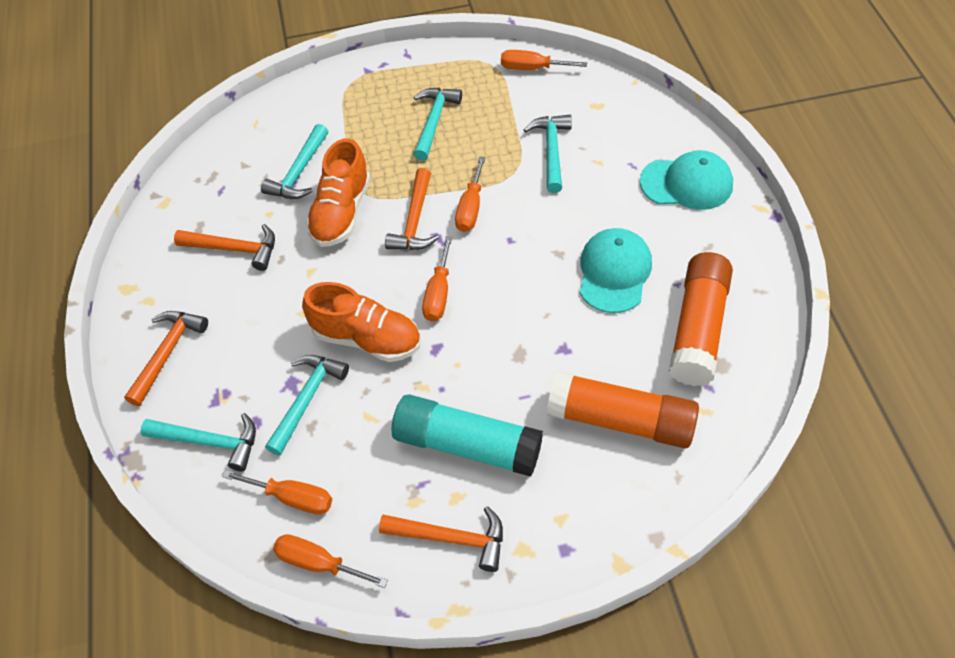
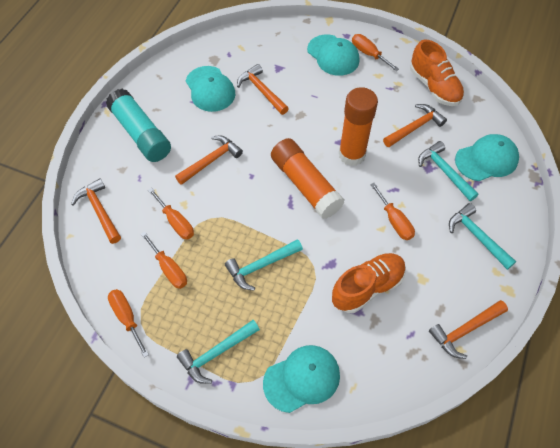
orange hammer: [124,311,208,406] [174,224,275,271] [379,506,503,572] [385,168,439,250] = 4 -> [71,178,121,244] [175,135,243,185] [237,64,289,115] [383,104,447,147] [429,300,508,359] = 5
turquoise cap: [580,228,652,313] [640,150,733,210] = 2 -> [186,66,235,112] [263,345,340,413] [307,34,360,76] [455,134,519,181] = 4
turquoise hammer: [141,413,256,472] [261,124,328,199] [265,355,349,455] [413,88,462,161] [524,115,572,193] = 5 -> [177,320,260,384] [225,239,303,291] [418,141,479,201] [449,203,516,270] = 4

